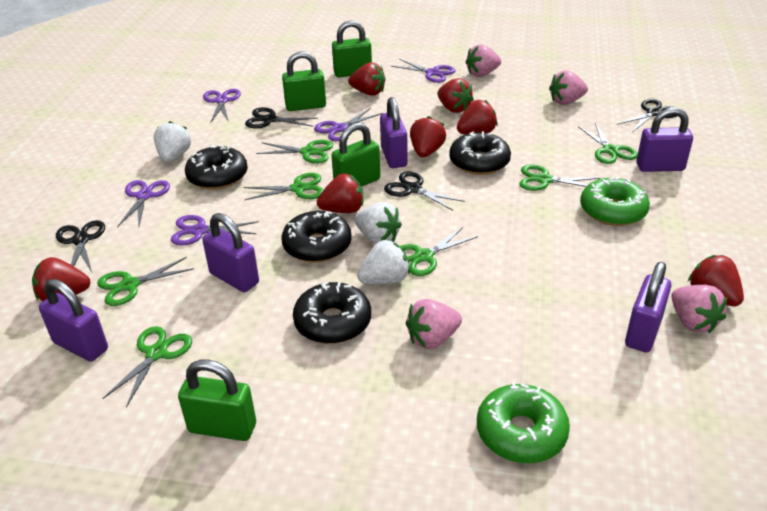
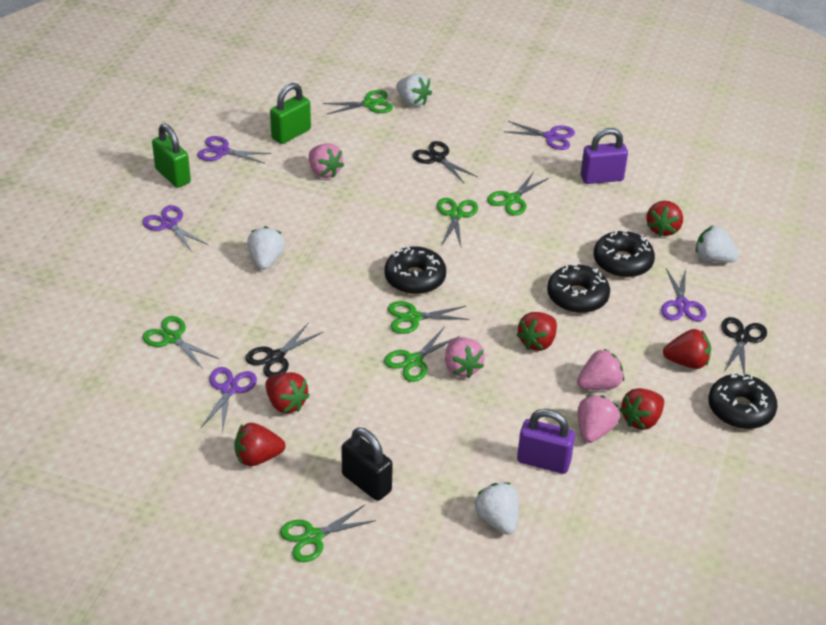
black padlock: none = 0 -> [341,427,393,501] = 1
black scissors: [56,220,105,272] [245,107,318,129] [384,171,465,211] [617,99,677,132] = 4 -> [245,322,323,377] [412,141,478,184] [721,317,767,374] = 3
green donut: [477,383,570,463] [580,177,650,226] = 2 -> none = 0
green padlock: [178,360,256,441] [282,51,326,111] [331,123,380,186] [332,20,372,77] = 4 -> [152,123,191,188] [270,83,311,144] = 2
purple padlock: [39,279,108,362] [202,213,259,292] [380,97,408,168] [625,262,671,352] [636,107,693,172] = 5 -> [517,409,575,474] [581,128,628,184] = 2
red strawberry: [32,257,91,301] [317,173,363,213] [348,62,386,96] [410,116,446,157] [437,78,474,113] [457,100,498,134] [688,255,744,306] = 7 -> [234,423,285,466] [265,372,310,413] [516,312,557,351] [619,388,664,430] [646,201,683,237] [663,329,711,369] = 6
white strawberry: [154,121,191,163] [355,202,402,244] [357,240,410,285] = 3 -> [247,226,285,270] [396,74,432,107] [474,482,519,534] [696,225,739,263] = 4

